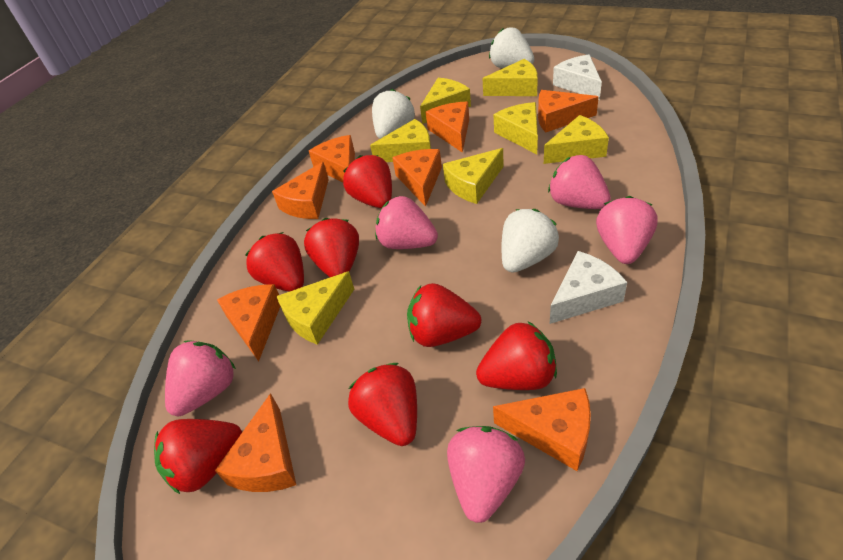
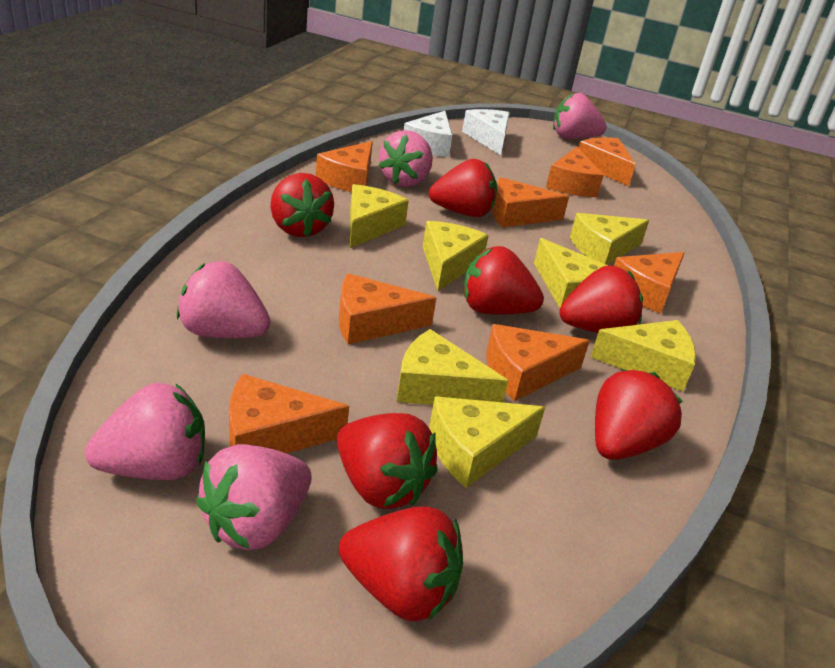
white strawberry: [372,89,415,139] [489,27,534,68] [502,209,559,273] = 3 -> none = 0

